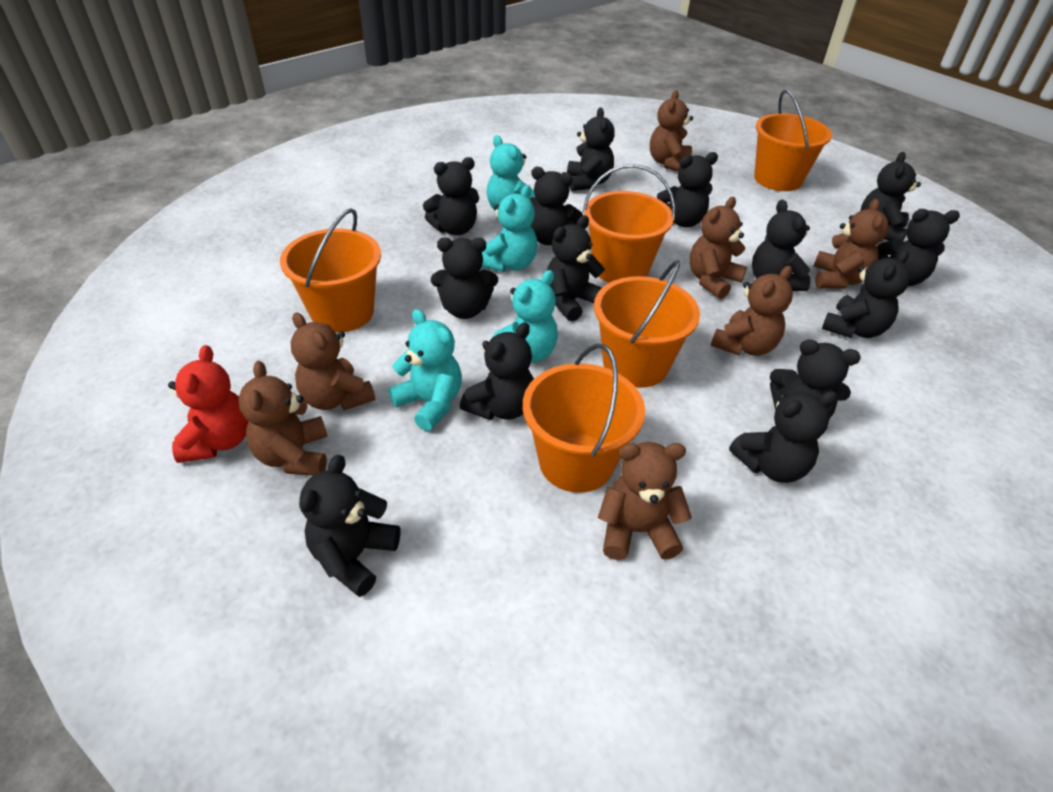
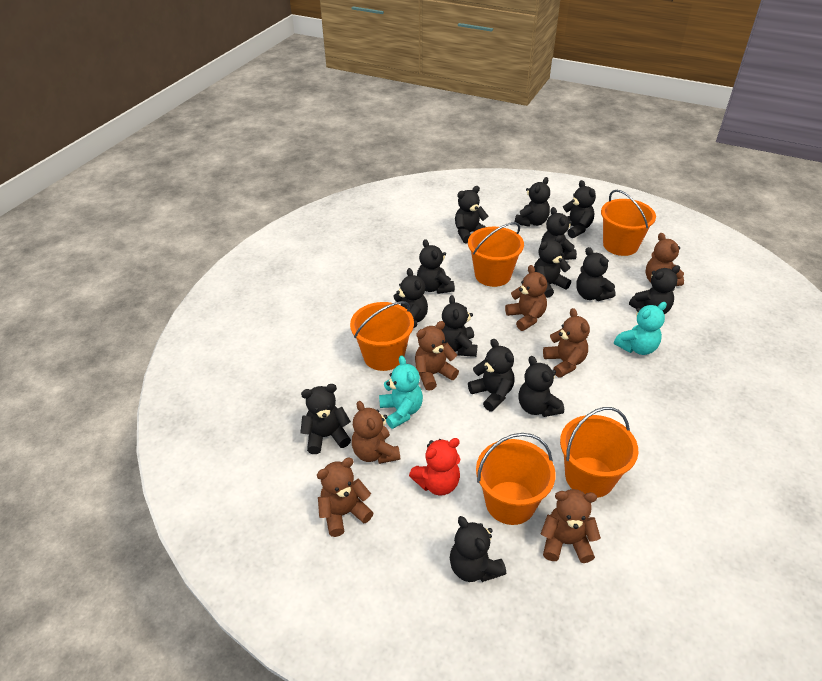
turquoise teddy bear: [388,309,462,431] [482,185,538,272] [487,135,535,211] [491,270,558,362] = 4 -> [379,355,423,429] [614,302,667,355] = 2

